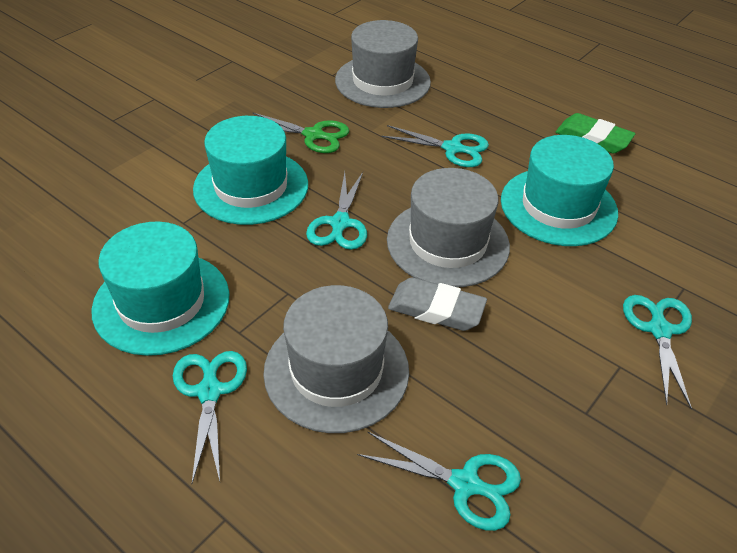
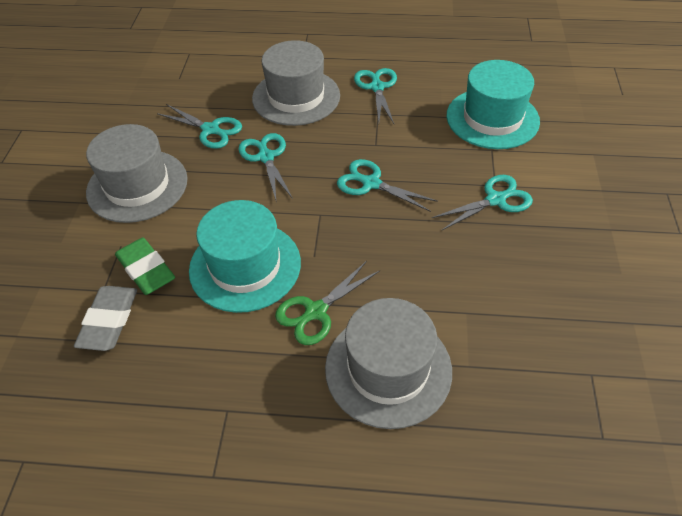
turquoise hat: [91,221,230,356] [193,116,308,225] [501,135,618,246] = 3 -> [189,200,301,313] [446,60,540,149] = 2

